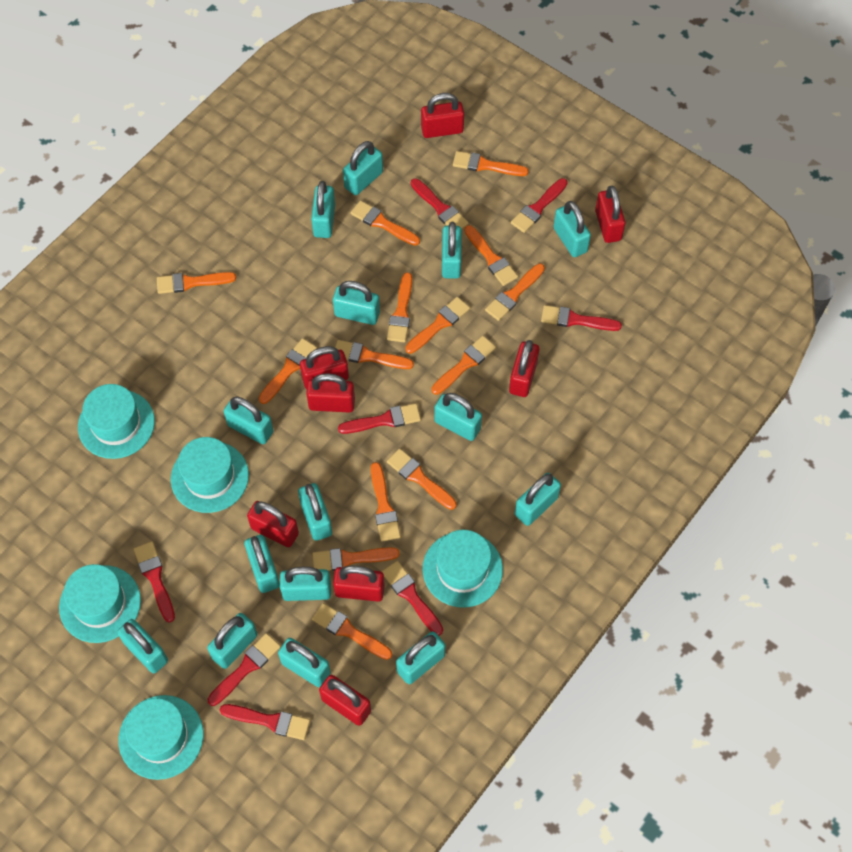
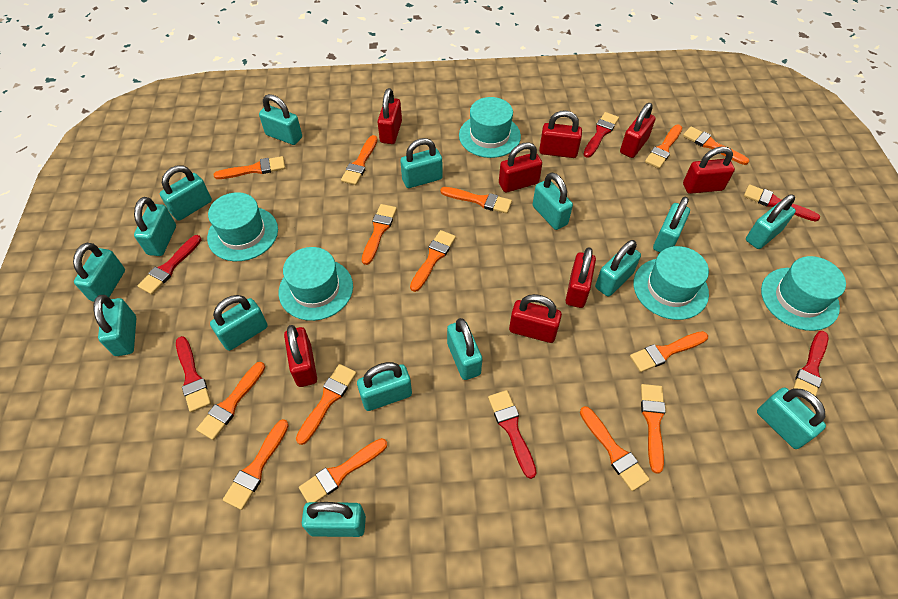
red brush: [134,541,175,623] [208,633,281,706] [220,704,310,740] [338,403,421,434] [382,561,443,636] [411,178,469,229] [511,178,568,233] [541,305,622,331] = 8 -> [138,235,201,295] [176,336,211,412] [488,390,537,479] [583,112,619,158] [744,184,820,222] [793,331,828,401] = 6

